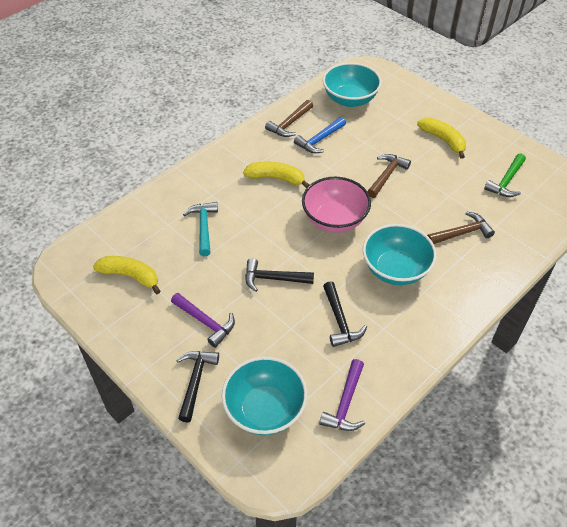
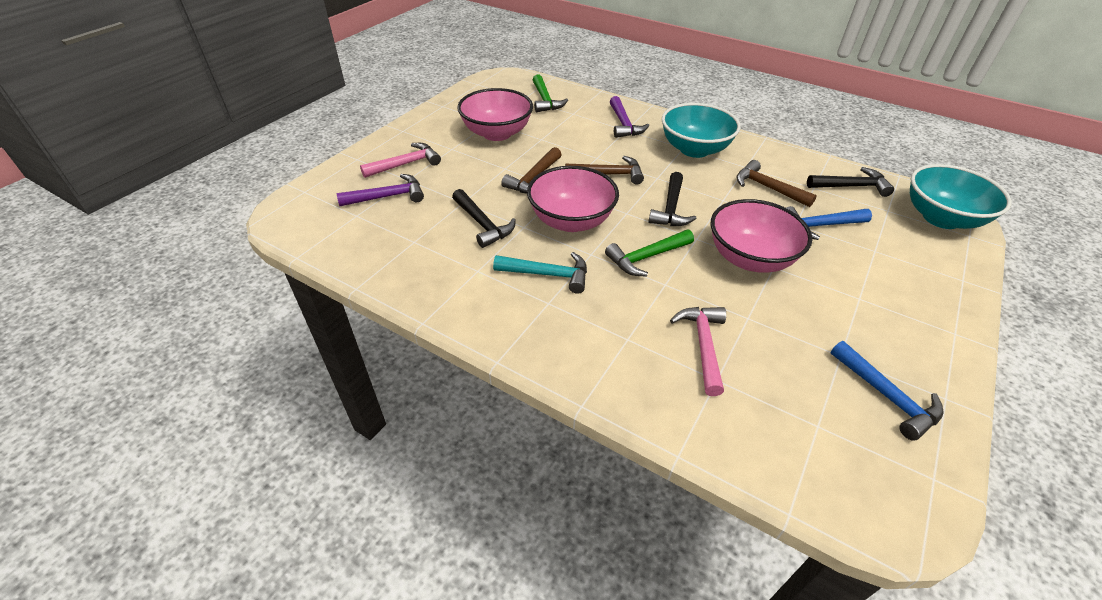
blue hammer: [294,117,346,153] = 1 -> [786,206,872,240] [830,341,944,441] = 2
green hammer: [484,154,526,197] = 1 -> [533,74,568,112] [605,230,694,276] = 2
pink bowl: [302,177,371,233] = 1 -> [457,88,533,141] [527,166,619,232] [711,199,812,273] = 3
pink hammer: none = 0 -> [360,143,441,178] [670,307,726,396] = 2
turquoise bowl: [222,357,307,435] [323,62,382,107] [363,224,437,285] = 3 -> [662,103,741,158] [910,164,1012,229] = 2
yellow banana: [93,256,160,294] [243,162,309,188] [417,117,466,159] = 3 -> none = 0

